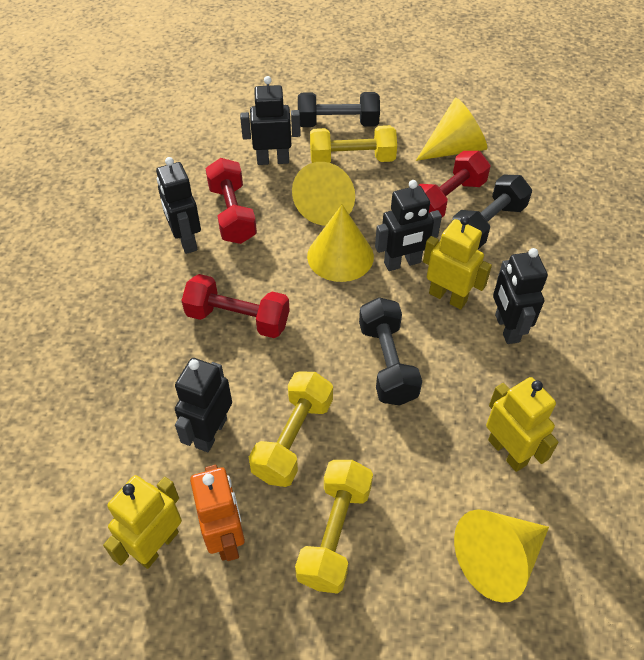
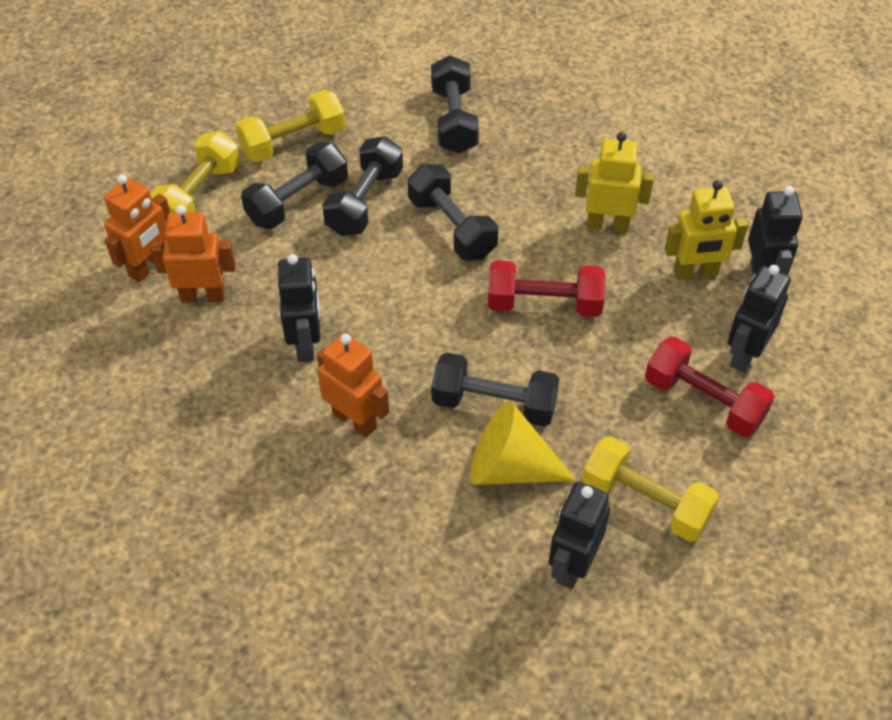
black dumbbell: [298,92,380,127] [359,297,422,405] [452,175,532,249] = 3 -> [241,142,348,229] [322,136,403,236] [408,164,498,260] [431,55,479,153] [431,353,559,427] = 5
black robot: [156,157,201,254] [175,358,232,452] [240,76,301,165] [375,180,442,271] [493,248,548,344] = 5 -> [278,254,320,362] [549,482,610,589] [728,265,791,372] [748,186,803,275] = 4
orange robot: [190,465,245,561] = 1 -> [104,174,170,282] [151,205,236,303] [317,333,389,438] = 3
red dumbbell: [181,274,290,338] [205,158,257,244] [419,151,491,217] = 3 -> [488,260,606,317] [645,337,775,437] = 2
yellow cone: [292,162,355,225] [307,205,374,282] [416,98,487,161] [454,509,549,603] = 4 -> [470,401,576,485] = 1
yellow robot: [103,475,182,569] [423,216,492,310] [486,377,559,472] = 3 -> [575,132,654,233] [665,180,748,280] = 2

